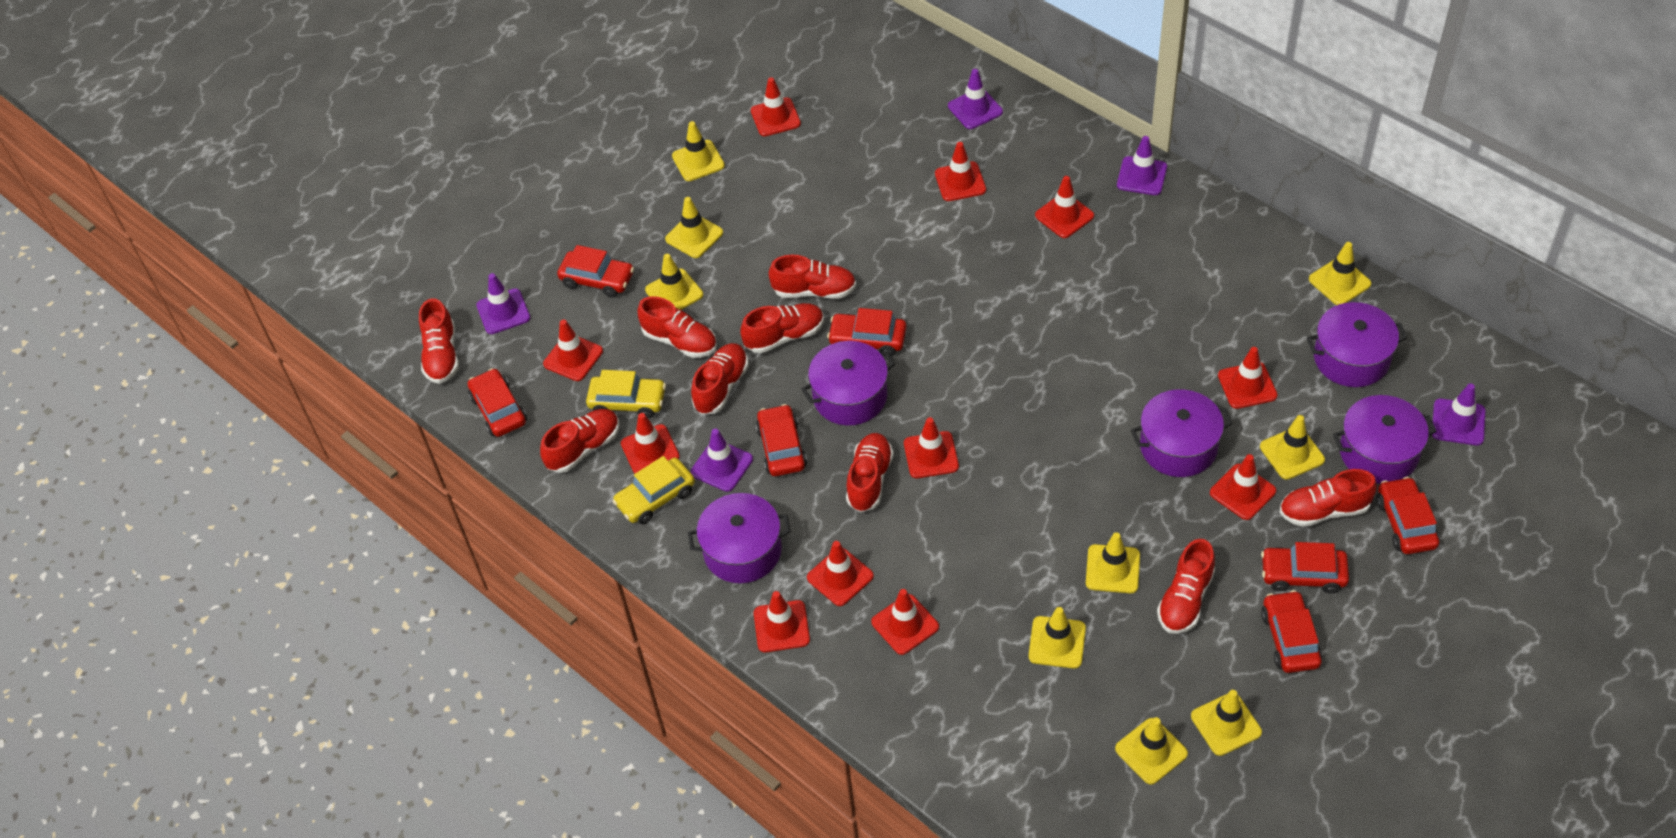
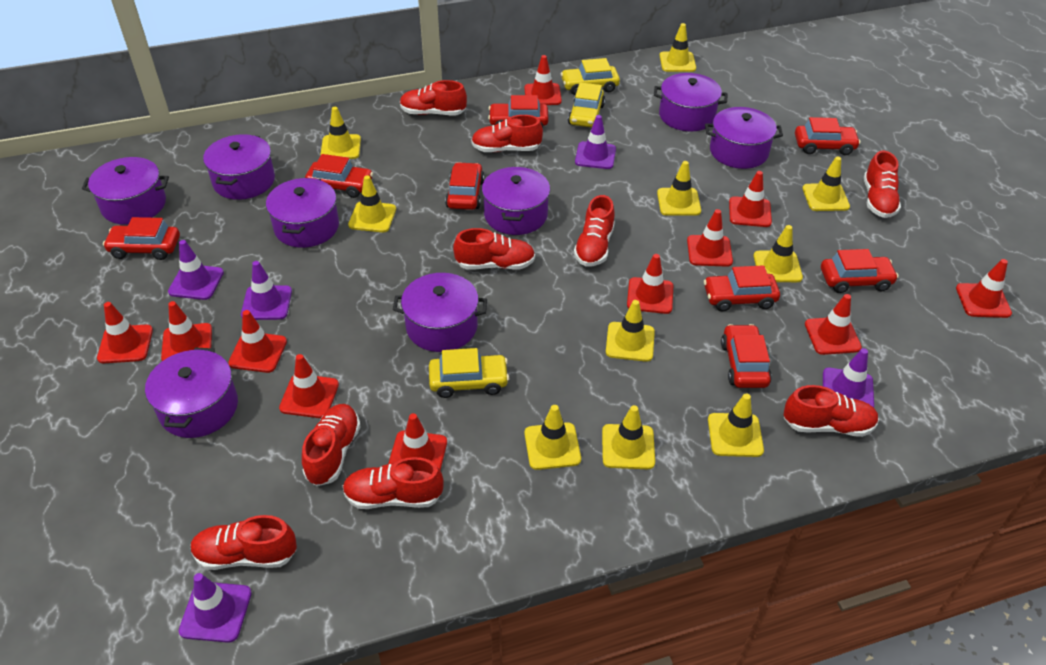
purple pot: [688,493,791,583] [801,341,895,425] [1131,389,1232,477] [1307,302,1407,387] [1333,395,1437,484] = 5 -> [82,157,169,225] [145,347,238,438] [203,134,275,200] [266,178,339,248] [393,273,487,352] [482,167,550,235] [654,73,727,132] [705,107,783,169] = 8
red car: [468,368,527,437] [557,245,634,298] [756,404,807,476] [827,308,907,357] [1261,542,1349,594] [1261,590,1322,673] [1376,477,1439,554] = 7 -> [103,217,180,260] [305,154,373,198] [445,162,484,210] [488,95,548,128] [704,265,780,311] [721,324,772,388] [795,117,861,155] [821,249,899,293] = 8
yellow car: [586,370,666,418] [613,456,695,524] = 2 -> [429,348,509,398] [561,58,620,95] [568,82,605,127] = 3
yellow traffic cone: [645,254,703,310] [665,197,723,258] [672,121,725,181] [1029,607,1086,669] [1086,532,1140,593] [1115,717,1188,785] [1191,690,1262,756] [1260,415,1325,480] [1309,242,1371,305] = 9 -> [320,107,361,159] [348,175,396,232] [525,405,581,470] [602,405,655,469] [606,300,655,362] [657,161,701,216] [660,23,696,72] [708,394,764,457] [754,225,803,282] [802,156,850,211] = 10

